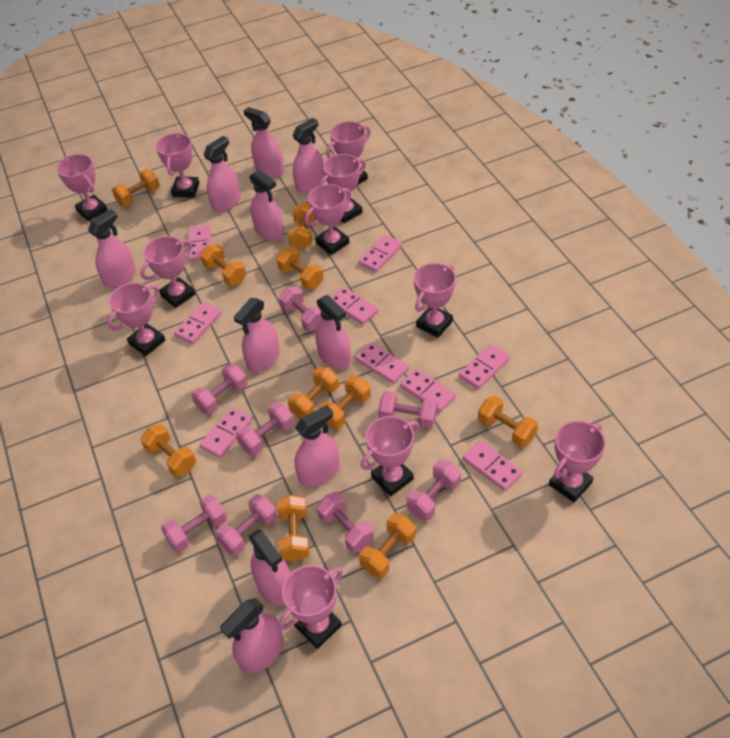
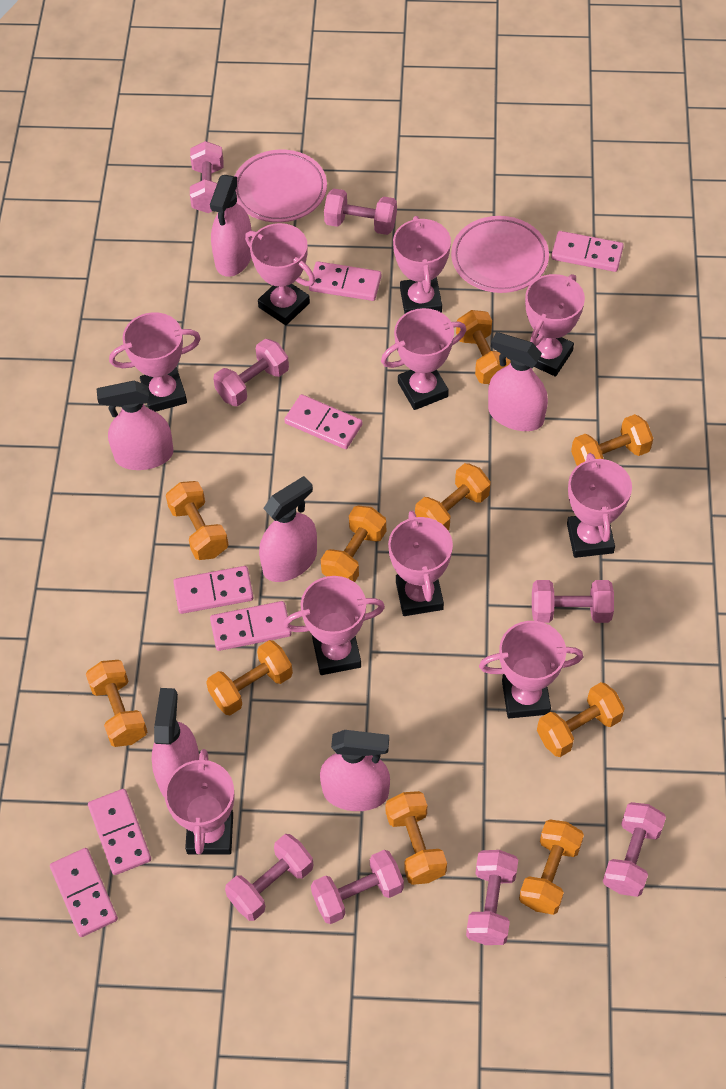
pink domino: [174,302,222,344] [188,226,211,261] [199,408,252,458] [331,287,379,325] [355,342,409,384] [358,235,402,272] [400,369,456,412] [459,344,510,389] [463,440,523,491] = 9 -> [50,848,118,937] [88,789,151,875] [173,566,254,614] [210,601,291,651] [284,394,362,449] [309,261,381,301] [551,231,624,272] = 7
pink plate: none = 0 -> [235,150,327,223] [451,216,549,293] = 2
pink spray bottle: [88,209,136,288] [204,136,241,212] [220,598,284,673] [234,298,280,372] [244,107,284,178] [249,170,284,241] [249,529,291,607] [292,118,325,194] [294,405,340,487] [315,295,351,370] = 10 -> [97,380,173,470] [152,688,199,797] [210,175,252,277] [259,476,317,582] [320,730,390,811] [488,332,548,431] = 6
pink trophy: [56,154,108,221] [108,283,165,356] [140,236,195,308] [156,133,199,198] [279,565,343,649] [305,184,351,255] [319,154,366,223] [326,121,371,185] [360,416,419,496] [414,263,456,338] [549,421,606,502] = 11 -> [109,312,201,412] [164,749,235,854] [245,223,315,325] [283,576,385,675] [381,308,466,410] [388,511,453,616] [393,216,451,314] [479,621,583,718] [525,274,585,377] [567,453,632,558] = 10

